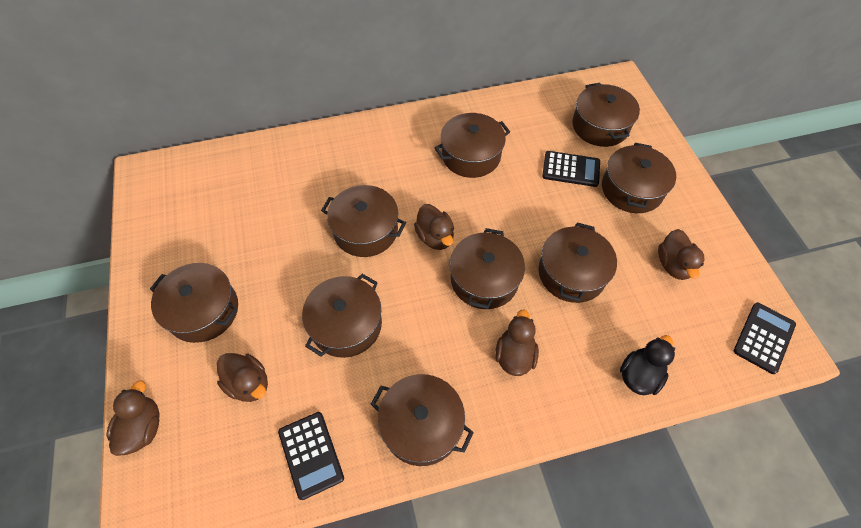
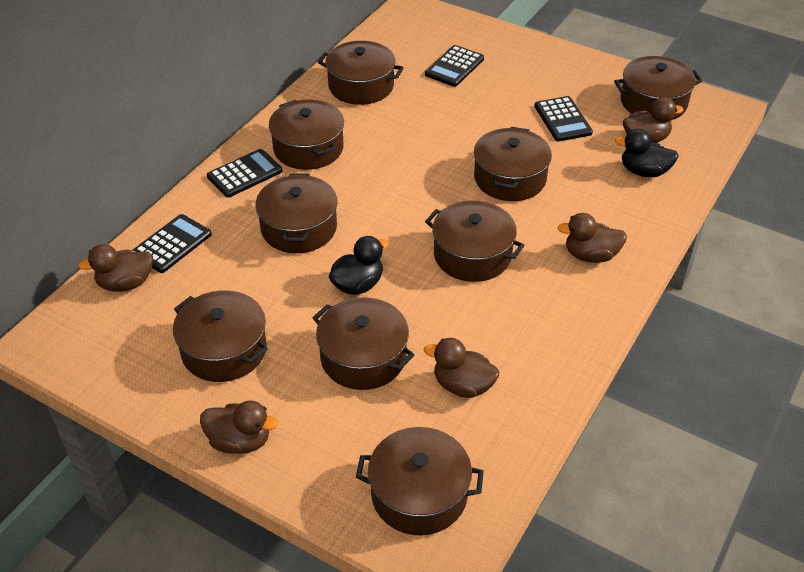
black calculator: [278,412,344,500] [542,151,600,187] [734,303,796,374] = 3 -> [133,214,212,273] [207,149,282,198] [425,45,484,87] [534,96,593,141] = 4
black duck: [620,335,675,395] = 1 -> [329,236,389,295] [615,129,679,177] = 2

